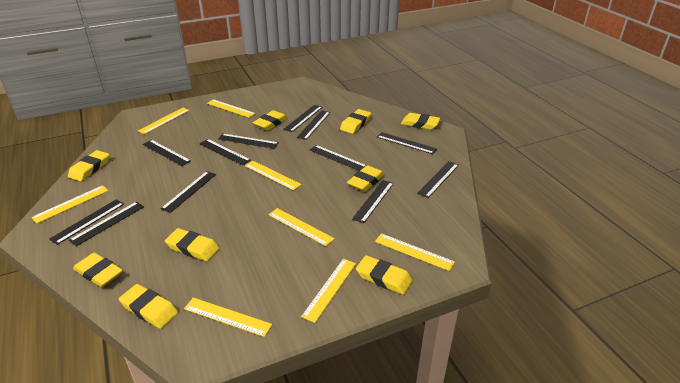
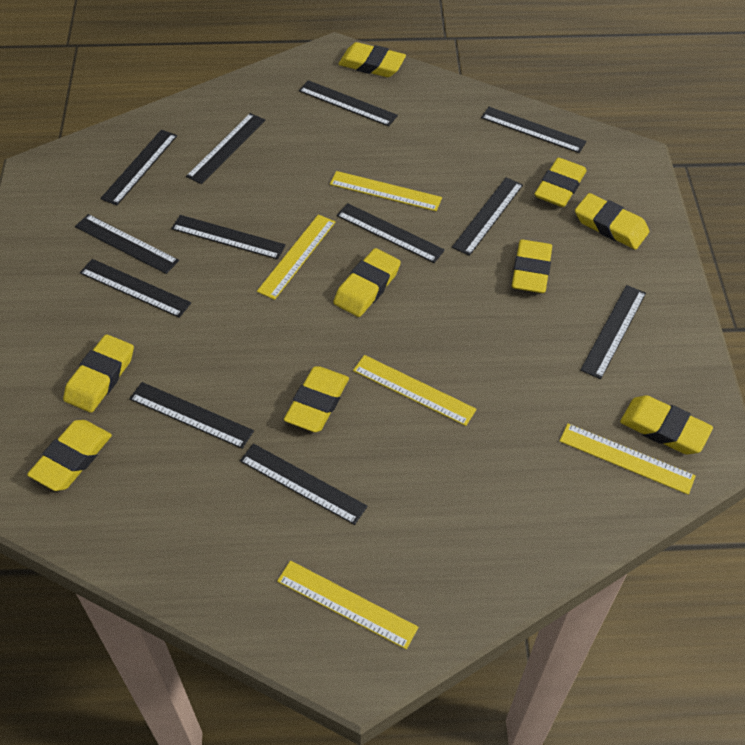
yellow ruler: [31,185,109,224] [138,108,190,134] [184,297,272,337] [207,99,255,118] [245,161,302,190] [268,208,335,246] [301,259,356,323] [375,233,455,271] = 8 -> [257,214,335,300] [277,561,418,649] [330,171,442,211] [353,355,477,426] [560,423,696,495] = 5

